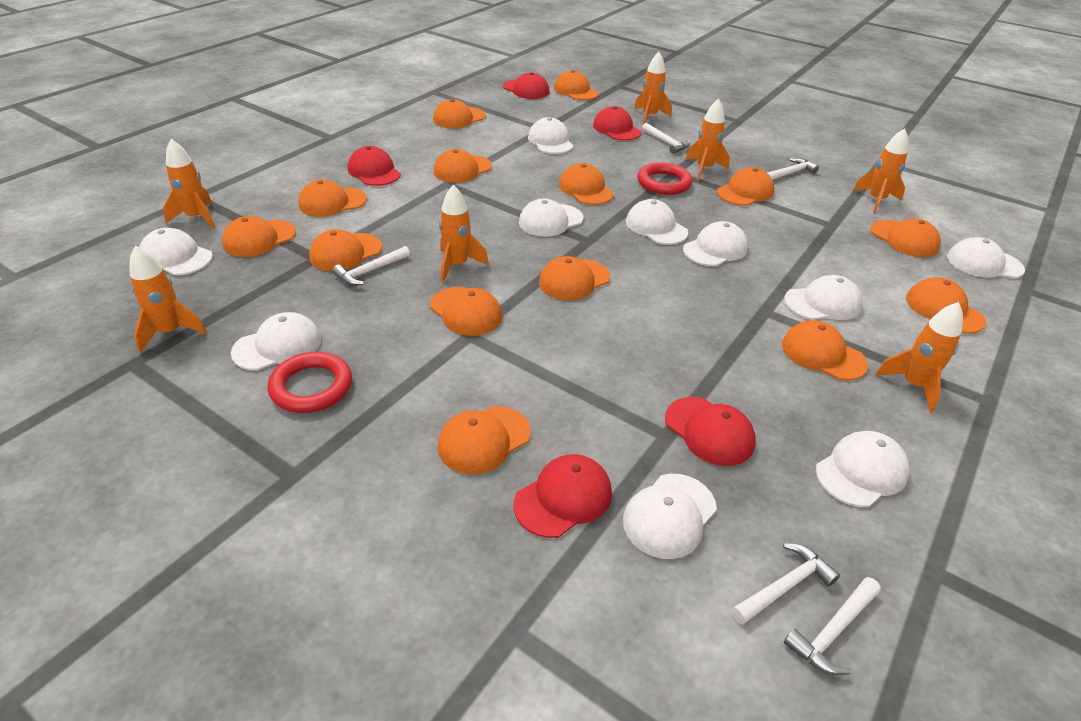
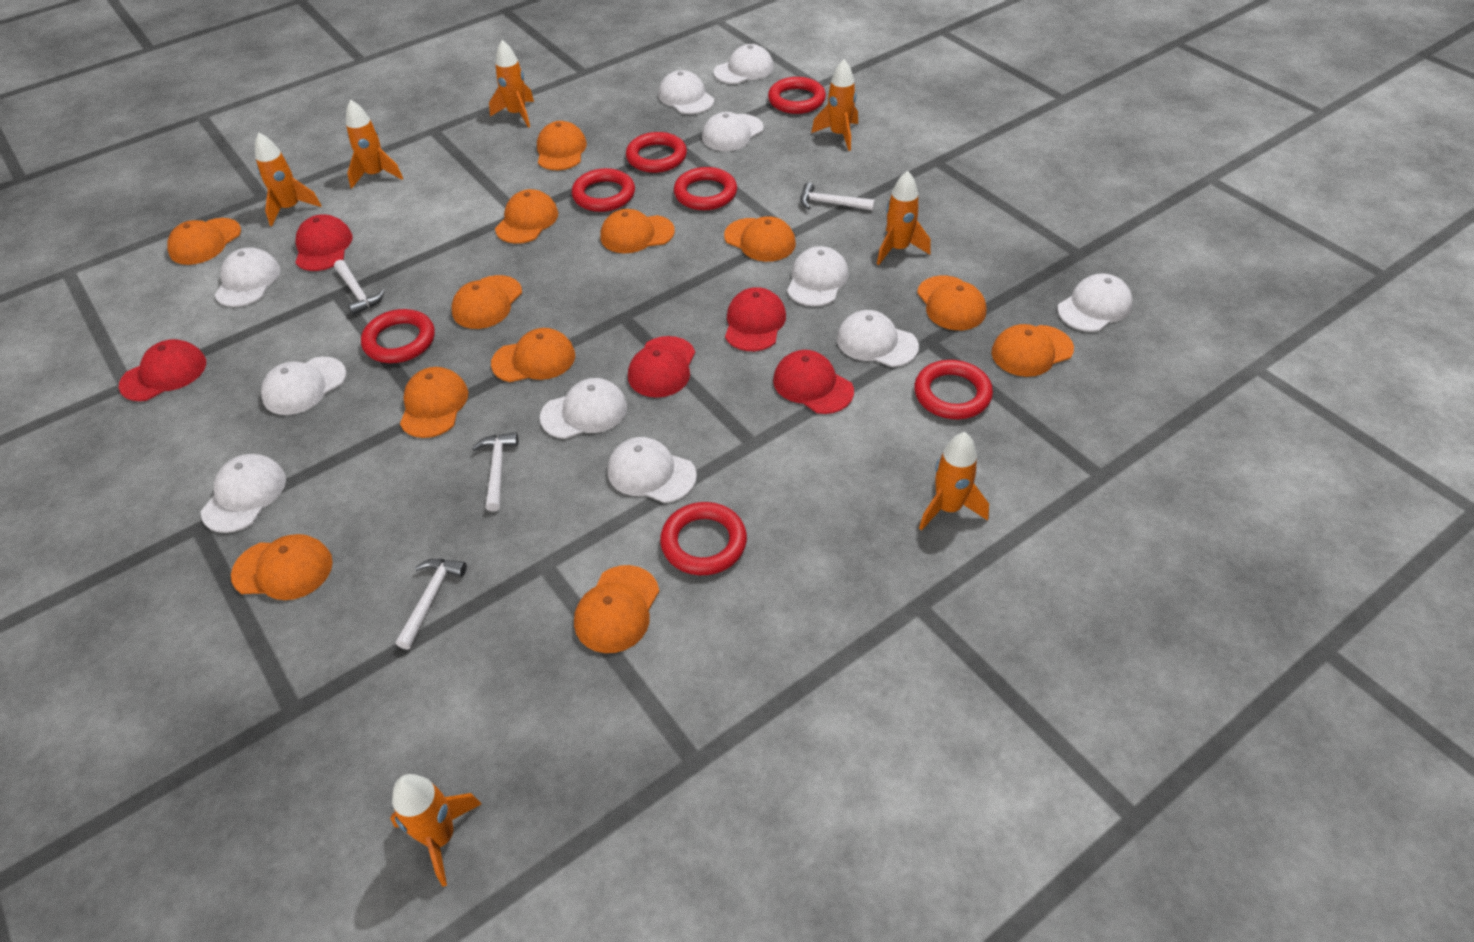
orange cap: [222,216,296,257] [298,179,367,217] [309,229,382,271] [430,287,502,336] [433,99,486,128] [434,149,492,183] [437,406,530,474] [539,256,610,300] [554,70,599,100] [559,163,614,205] [717,167,774,206] [782,320,868,381] [871,219,941,257] [906,278,986,334] = 14 -> [167,218,241,265] [231,534,333,600] [400,367,468,438] [452,275,522,329] [491,328,575,382] [495,189,558,244] [537,121,587,170] [574,565,659,653] [600,209,675,253] [724,216,796,262] [917,276,986,330] [991,324,1074,377] = 12
red ring: [268,352,352,413] [637,162,692,195] = 2 -> [361,309,435,363] [572,168,635,212] [626,132,687,173] [660,502,747,575] [674,167,737,210] [768,77,826,114] [914,360,993,419] = 7
white cap: [139,228,213,275] [231,312,321,371] [519,198,584,237] [528,117,573,154] [623,474,717,559] [626,199,688,245] [683,221,748,266] [784,275,863,320] [816,431,910,507] [947,237,1025,278] = 10 -> [201,454,286,533] [215,247,280,307] [261,357,346,415] [540,378,627,439] [607,437,697,503] [658,70,714,114] [702,112,764,151] [714,44,774,84] [787,246,849,306] [837,310,919,367] [1057,274,1133,332] = 11
white hammer: [332,246,410,286] [642,123,690,154] [732,543,840,624] [767,158,819,180] [784,577,881,675] = 5 -> [334,260,385,315] [396,559,467,650] [472,432,519,512] [800,182,875,210] = 4

